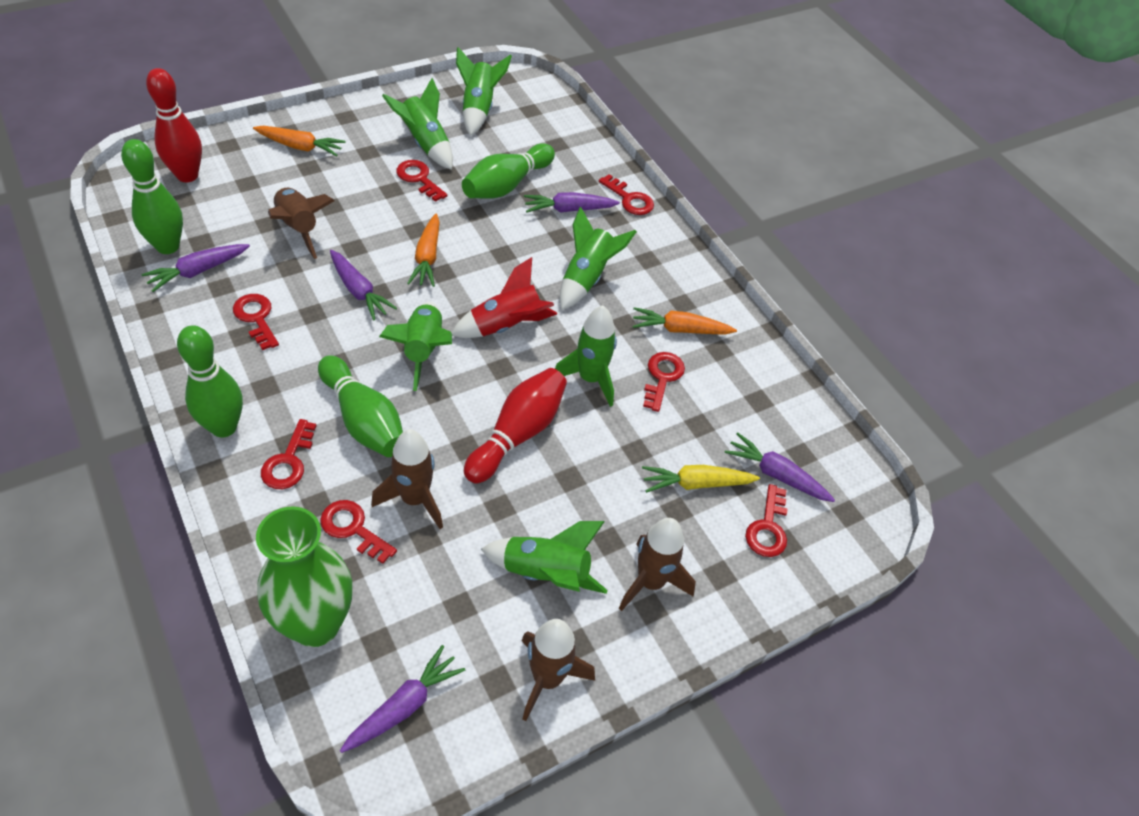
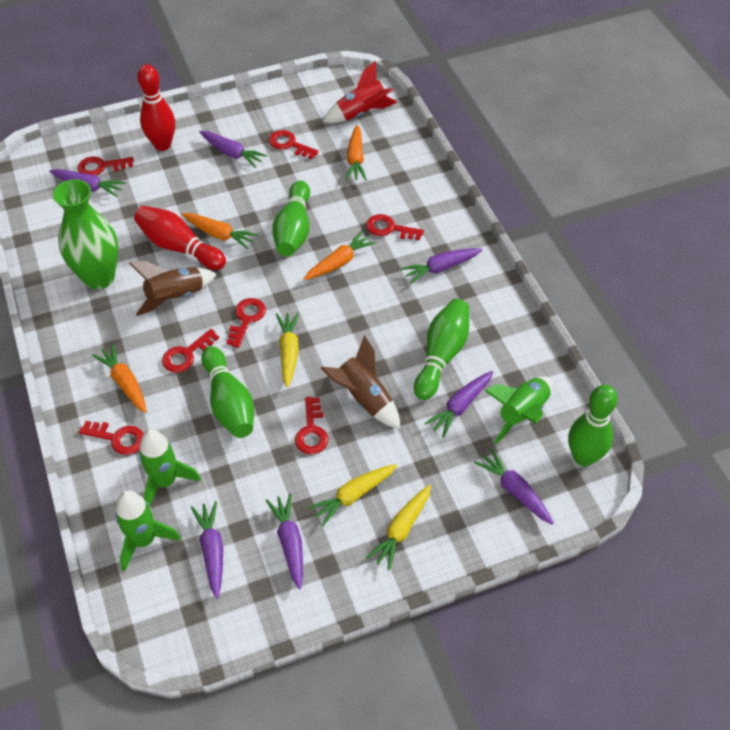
brown rocket: [268,187,334,259] [371,429,443,529] [522,619,595,721] [619,518,696,611] = 4 -> [129,261,217,316] [320,335,400,429] = 2
green rocket: [379,302,452,391] [382,78,453,170] [456,47,512,136] [481,521,608,594] [555,305,617,407] [560,207,637,310] = 6 -> [115,490,181,571] [139,429,201,508] [485,376,553,445] = 3
orange carrot: [253,126,345,156] [407,214,440,287] [633,307,737,335] = 3 -> [92,344,147,413] [181,213,258,249] [303,231,376,280] [346,125,367,181] = 4
purple carrot: [142,244,250,292] [330,250,397,320] [340,645,465,753] [524,192,620,213] [724,432,835,502] = 5 -> [49,169,126,197] [191,501,223,598] [199,131,267,168] [266,494,303,589] [401,248,483,284] [424,371,493,438] [474,448,554,525] = 7
yellow carrot: [642,465,760,493] = 1 -> [276,312,299,387] [308,464,397,527] [366,485,431,571] = 3

